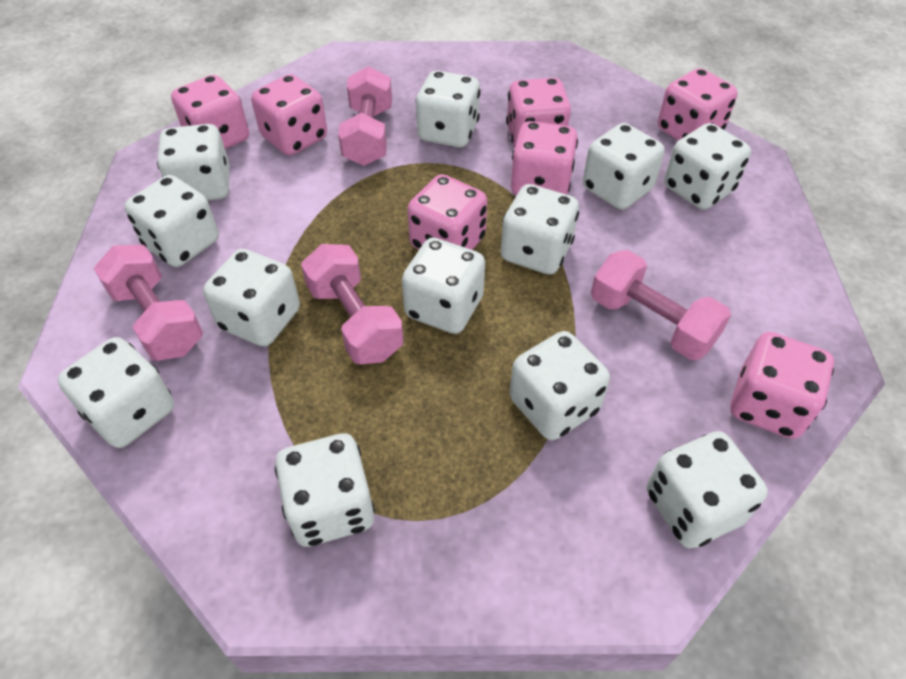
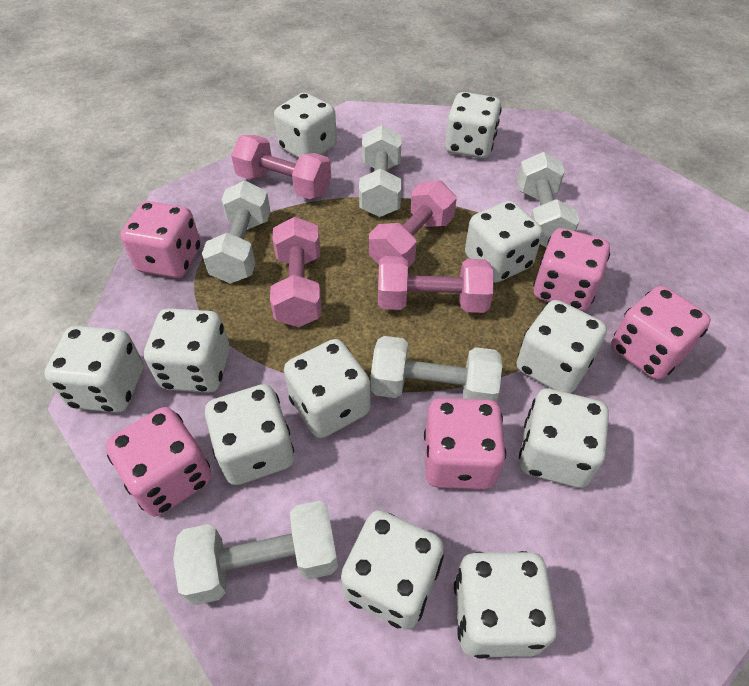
pink dice: [171,75,249,149] [251,74,327,156] [407,174,487,250] [506,78,571,148] [511,121,578,195] [658,68,738,141] [730,332,834,439] = 7 -> [105,407,212,516] [121,201,201,278] [424,398,506,489] [533,228,610,311] [611,286,711,380] = 5
white dice: [57,337,174,448] [125,175,219,267] [157,124,229,201] [203,249,300,347] [275,433,375,547] [402,238,485,334] [415,71,481,148] [501,184,579,275] [510,331,610,440] [583,123,665,210] [647,431,768,549] [664,123,751,210] = 12 -> [44,326,144,413] [144,308,230,393] [205,384,294,485] [274,93,337,158] [284,339,371,438] [341,510,444,630] [445,92,502,159] [454,551,557,659] [465,201,543,283] [516,300,607,393] [519,389,609,488] = 11
white dumbbell: none = 0 -> [173,501,338,605] [202,181,270,284] [359,125,401,217] [371,336,502,402] [517,152,580,248] = 5

